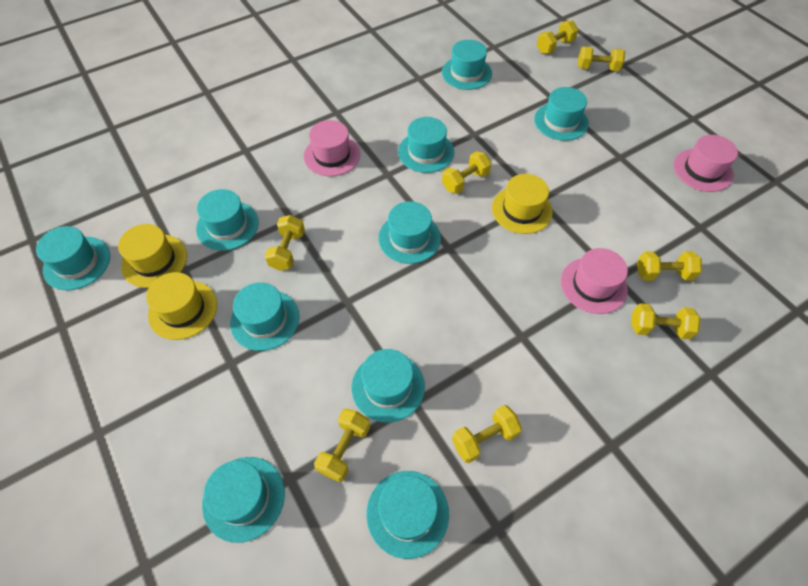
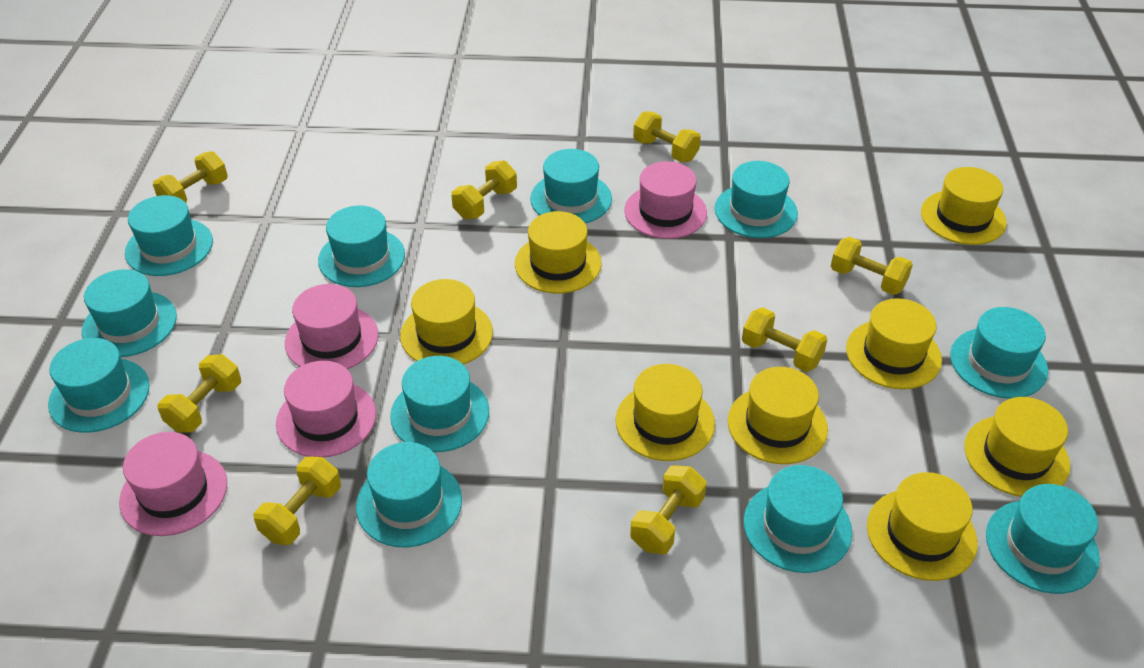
pink hat: [304,120,360,176] [561,248,628,314] [673,135,738,192] = 3 -> [119,432,227,536] [276,361,376,457] [285,284,378,369] [624,161,707,239] = 4
turquoise hat: [36,226,110,290] [196,189,259,251] [202,457,285,543] [230,282,299,351] [351,349,425,423] [366,471,449,559] [378,201,441,264] [398,117,454,173] [442,40,492,90] [534,87,589,141] = 10 -> [48,338,150,433] [82,269,177,357] [125,195,213,276] [318,206,405,287] [356,442,462,547] [390,356,489,452] [530,149,612,223] [715,161,798,238] [744,465,852,573] [950,307,1048,398] [986,484,1100,594] = 11
yellow hat: [118,224,187,288] [146,272,217,340] [492,174,553,234] = 3 -> [400,279,493,365] [515,211,601,294] [615,364,715,461] [728,367,828,464] [846,298,942,389] [867,472,978,581] [921,167,1007,245] [964,397,1070,497] = 8

